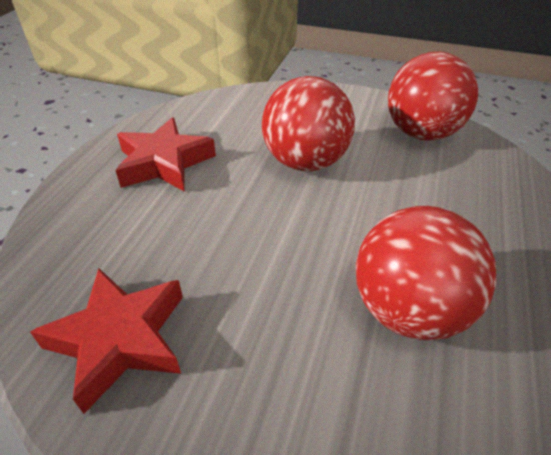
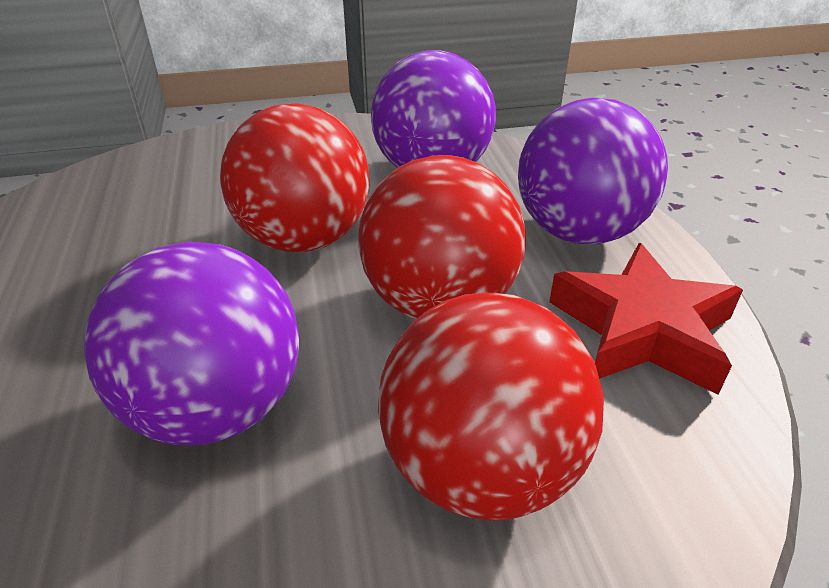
purple ball: none = 0 -> [84,242,299,445] [371,50,496,168] [518,98,668,244] = 3
red star: [30,268,183,414] [115,117,216,191] = 2 -> [549,243,743,395] = 1

